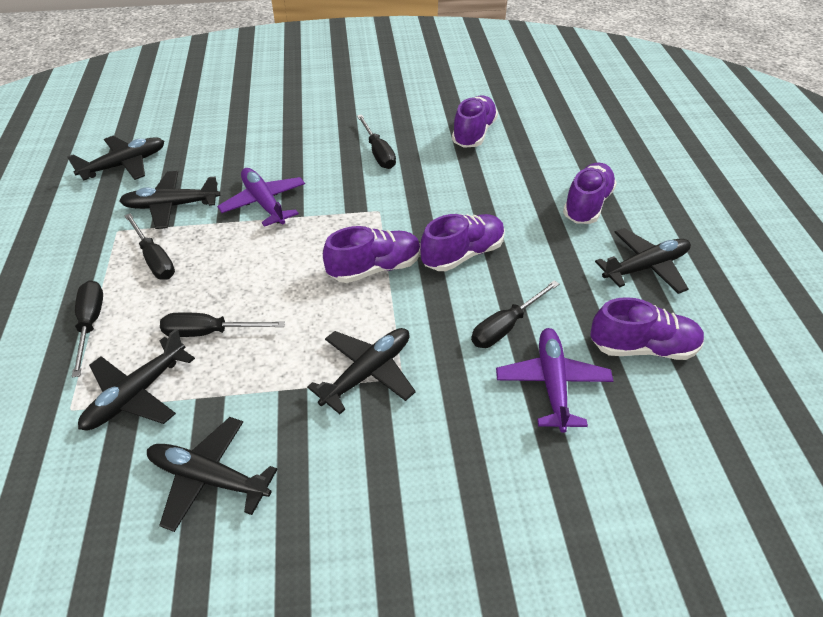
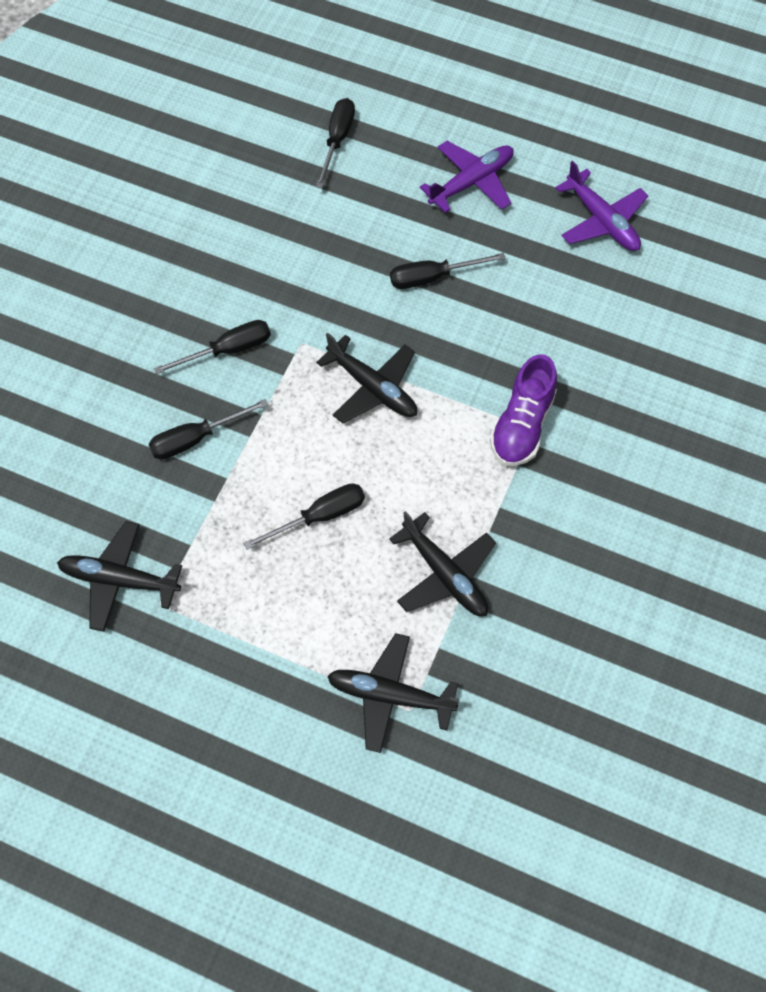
black plane: [67,136,164,180] [78,328,195,430] [119,171,220,229] [147,417,278,532] [307,328,416,414] [595,228,691,294] = 6 -> [57,521,182,632] [316,333,417,423] [327,633,460,753] [389,511,496,616] = 4
purple shoe: [323,226,421,283] [420,214,505,271] [452,96,498,148] [563,163,617,224] [590,297,705,360] = 5 -> [490,354,557,466] = 1

